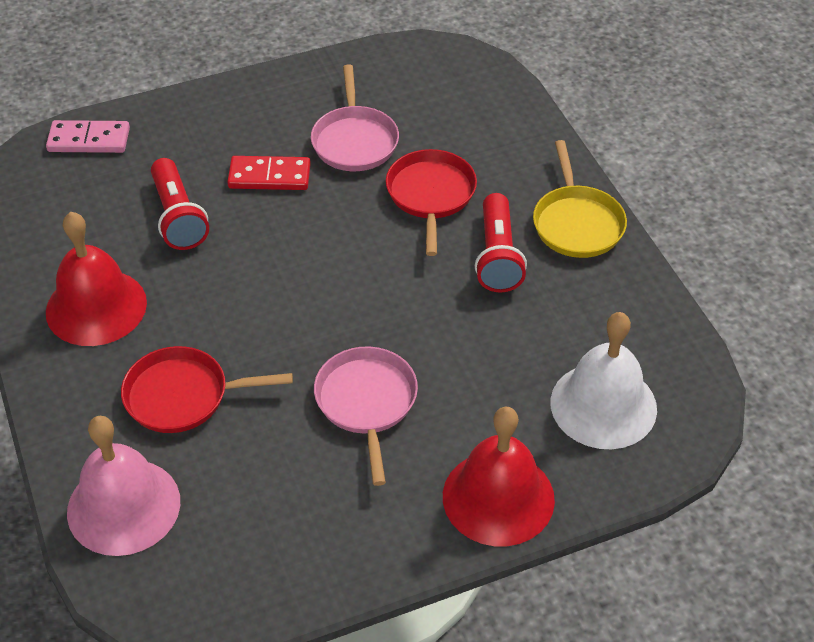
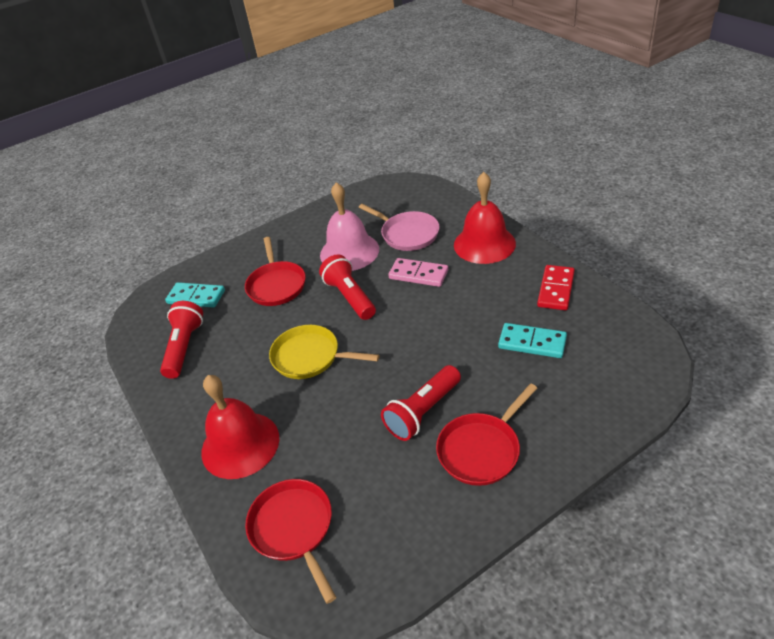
pink pan: [311,64,399,171] [314,346,418,486] = 2 -> [359,204,440,251] = 1
red flashlight: [151,158,209,250] [475,193,527,293] = 2 -> [160,301,203,379] [319,254,376,320] [381,365,461,441] = 3
red pan: [121,346,293,433] [386,149,477,256] = 2 -> [245,237,306,306] [245,479,336,604] [436,383,537,486] = 3
turquoise domino: none = 0 -> [165,282,225,308] [498,323,567,358] = 2
white bell: [551,312,657,449] = 1 -> none = 0

